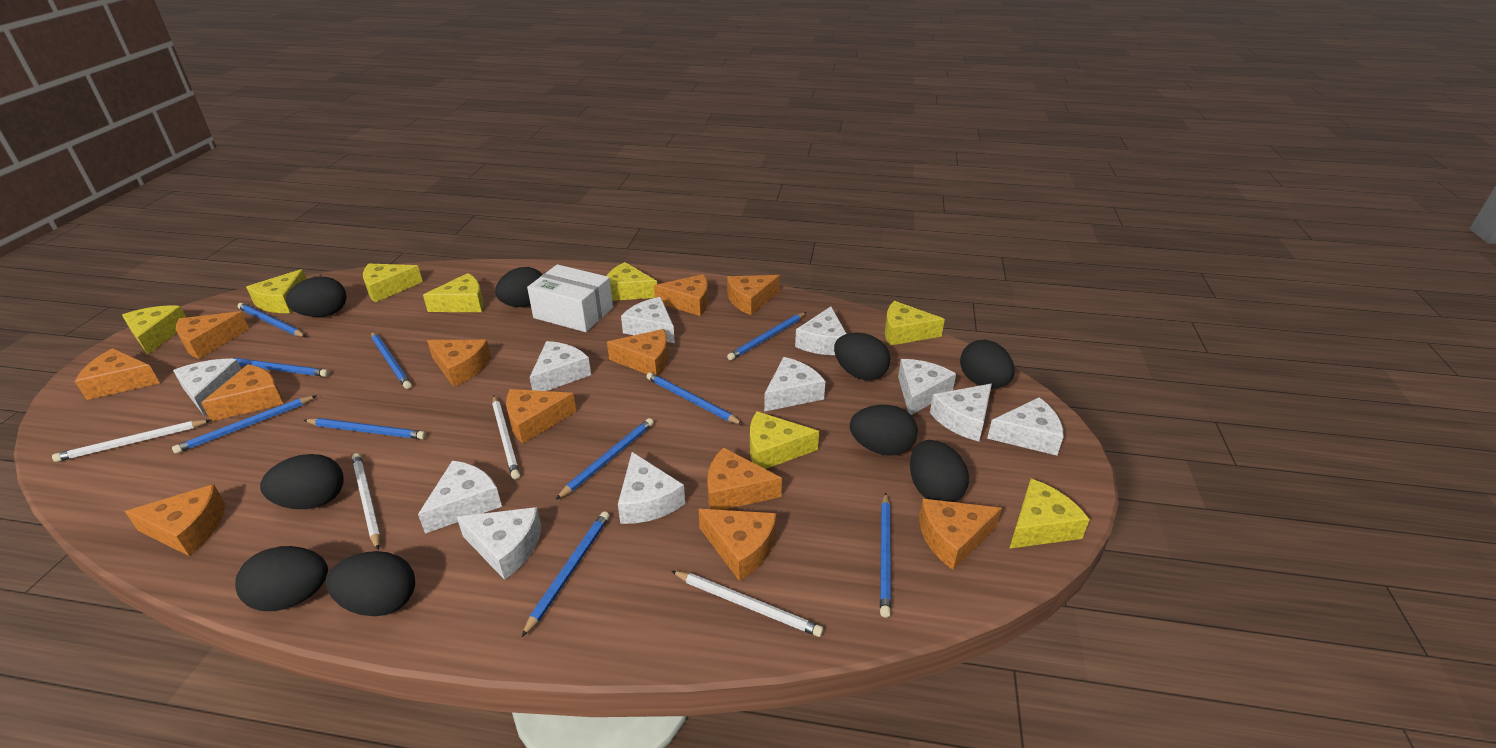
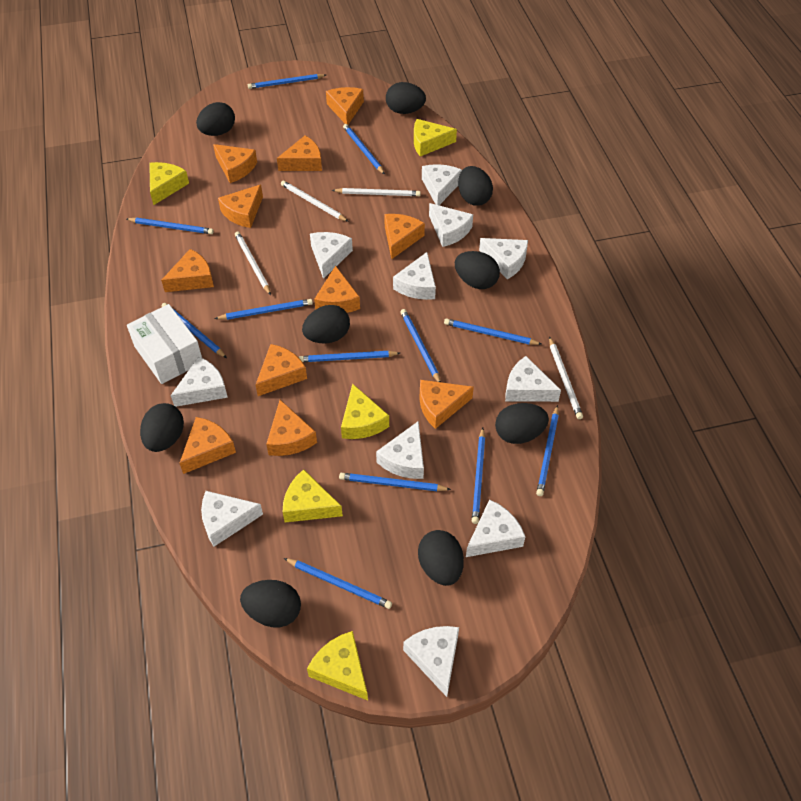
blue pencil: [172,395,317,454] [226,358,329,377] [237,303,306,337] [304,418,426,439] [371,331,412,389] [522,511,610,637] [555,418,654,500] [646,372,743,425] [727,312,806,360] [880,493,891,618] = 10 -> [127,218,214,234] [162,303,227,358] [214,299,313,320] [248,74,326,89] [284,558,392,609] [298,351,400,362] [339,473,451,491] [343,124,385,175] [400,309,441,382] [444,318,541,345] [472,428,485,524] [536,405,559,496] = 12
orange cheese: [75,348,160,400] [125,484,225,556] [176,311,249,359] [201,364,284,421] [427,340,491,387] [506,389,577,444] [607,329,668,376] [654,274,708,316] [699,509,776,581] [707,447,782,510] [727,275,780,315] [919,499,1002,570] = 12 -> [161,249,214,292] [180,417,236,474] [213,144,257,183] [218,184,263,228] [256,344,307,396] [266,400,317,456] [277,136,322,171] [314,265,360,313] [326,87,364,124] [384,214,425,260] [420,380,474,429] = 11
yellow cheese: [122,305,186,355] [246,269,307,313] [363,264,423,302] [423,273,484,312] [607,262,657,301] [750,411,819,469] [885,301,945,346] [1009,479,1090,549] = 8 -> [149,162,189,205] [283,469,343,523] [307,631,368,701] [341,383,389,439] [414,119,457,157] = 5

